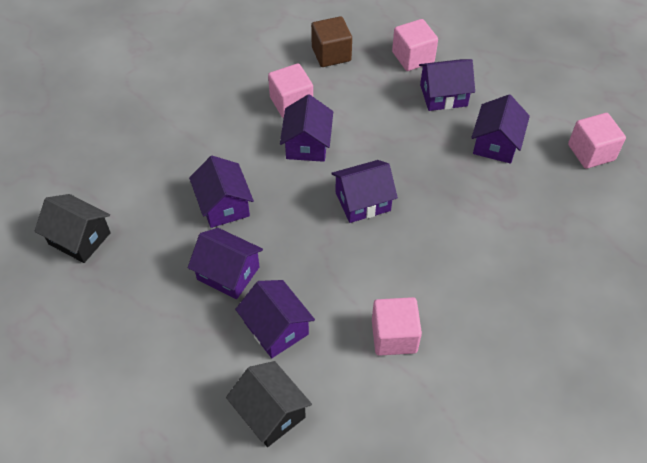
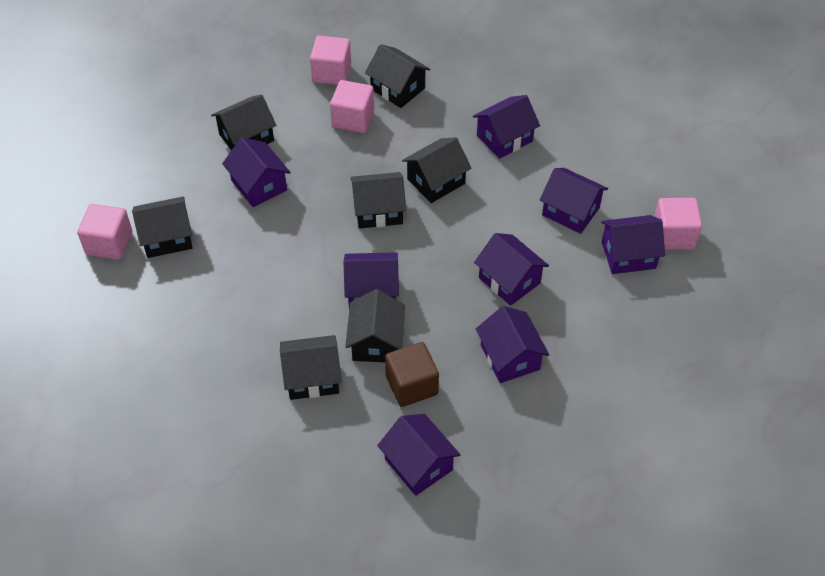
black house: [34,194,111,263] [226,361,312,447] = 2 -> [132,196,192,258] [211,95,276,150] [280,335,342,400] [345,289,405,362] [350,172,406,229] [365,44,430,108] [402,137,471,203] = 7
purple house: [188,228,263,299] [189,156,254,228] [235,280,315,358] [280,94,333,162] [331,160,398,223] [419,59,475,111] [471,95,530,164] = 7 -> [222,137,291,207] [344,252,399,308] [377,414,460,496] [473,95,540,159] [474,233,549,306] [476,306,549,383] [540,168,608,234] [601,215,665,274] = 8

